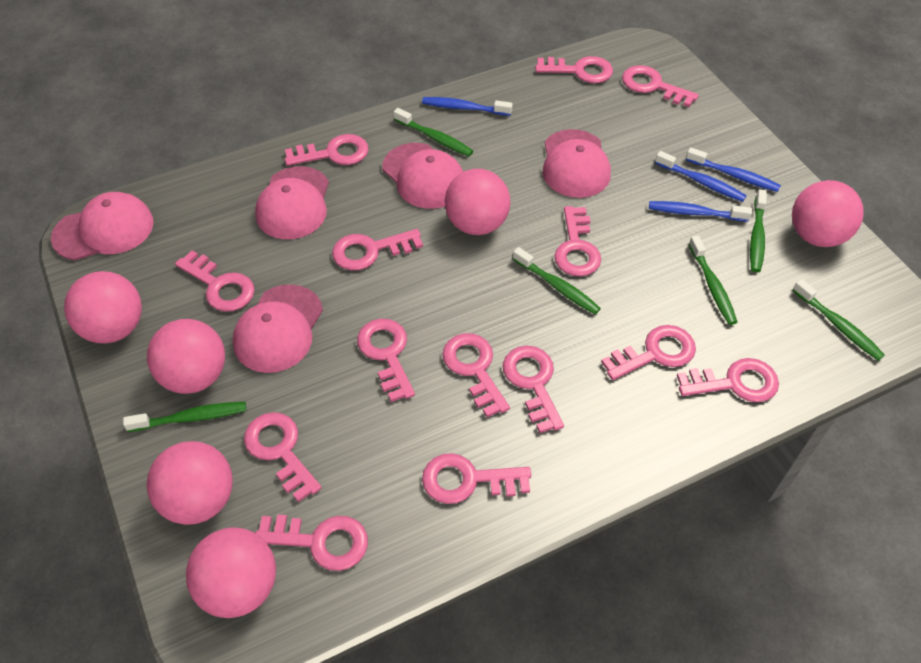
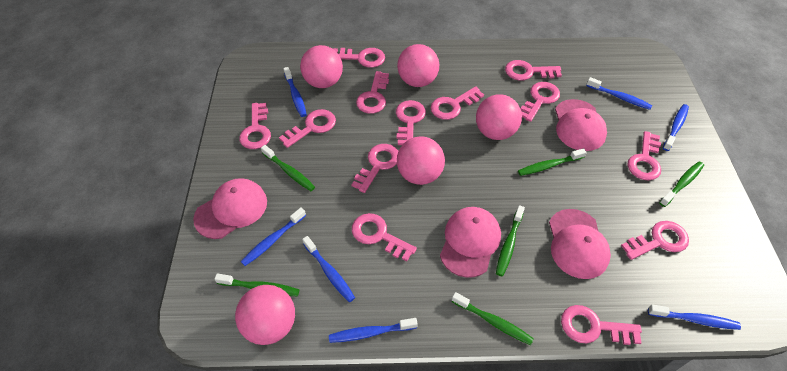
blue toothbrush: [422,97,513,116] [649,201,752,222] [655,151,747,202] [686,147,781,192] = 4 -> [241,207,306,266] [283,67,307,117] [302,236,355,302] [329,318,418,343] [586,77,652,110] [648,304,741,330] [663,104,689,151] = 7
pink ball: [64,271,142,344] [147,319,225,394] [147,441,233,525] [186,528,276,618] [445,169,511,235] [792,180,864,247] = 6 -> [235,285,295,345] [300,45,343,88] [397,44,439,87] [397,136,445,185] [476,94,522,140] = 5
pink cap: [51,192,154,260] [233,285,323,373] [255,166,329,239] [382,143,463,209] [543,129,611,198] = 5 -> [193,178,267,239] [440,207,501,278] [549,209,611,279] [555,99,607,151] = 4
pink key: [175,250,255,312] [244,412,322,502] [255,514,368,571] [285,134,369,166] [332,229,423,270] [357,319,415,402] [422,453,531,504] [442,333,510,417] [503,346,564,433] [535,56,613,83] [554,206,601,276] [601,325,696,380] [622,65,699,107] [677,358,779,402] = 14 -> [239,103,271,149] [279,109,336,148] [333,48,385,68] [352,144,398,193] [352,213,417,261] [356,71,389,114] [396,100,426,145] [431,86,484,120] [505,60,562,81] [520,82,560,122] [561,305,642,345] [621,221,689,260] [627,131,661,181] = 13

